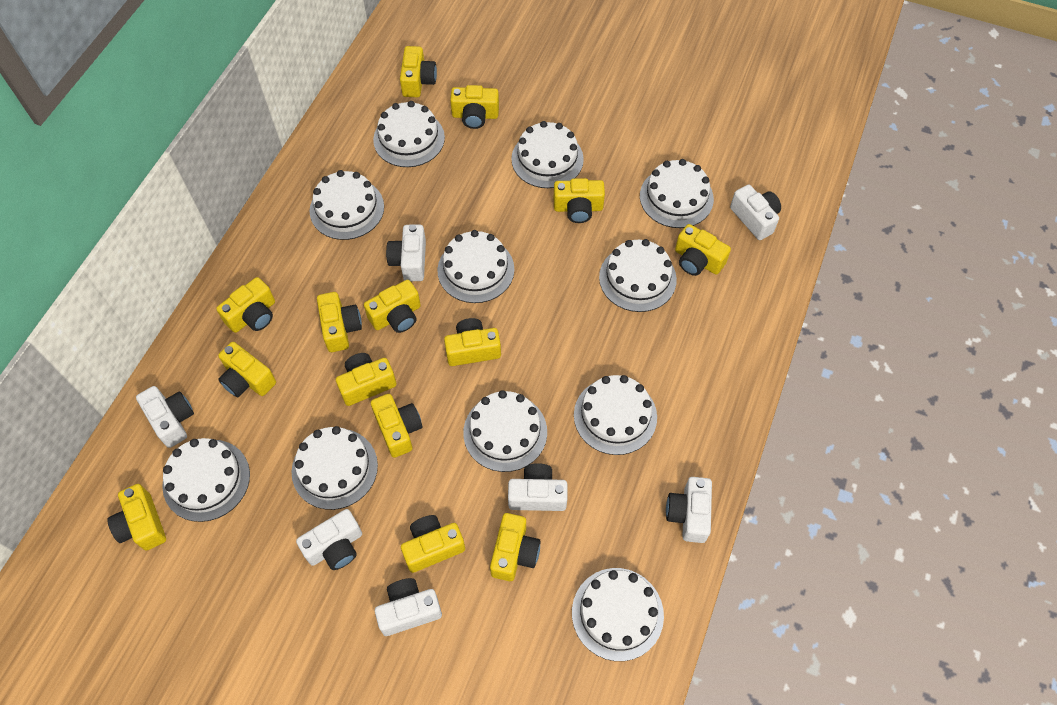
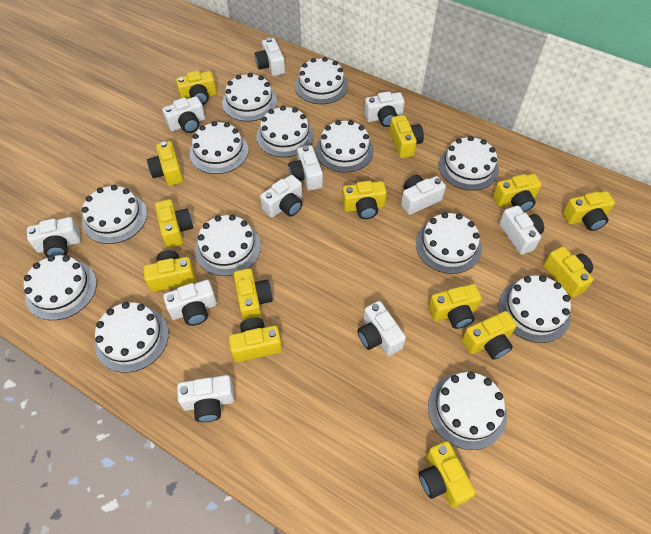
white cake: [162,438,250,522] [292,426,378,510] [310,170,384,240] [373,101,445,167] [437,230,514,303] [463,390,547,472] [511,121,584,188] [572,568,664,661] [574,375,657,455] [599,239,677,312] [640,159,714,228] = 11 -> [24,255,97,320] [82,185,147,244] [95,302,169,373] [190,121,248,174] [195,214,261,276] [222,73,277,122] [256,106,314,158] [295,57,348,104] [315,120,374,172] [416,212,482,274] [428,372,507,450] [438,136,499,191] [498,275,571,343] = 13
white camera: [136,386,194,448] [296,509,362,570] [375,578,442,636] [386,224,426,281] [508,463,568,511] [666,477,712,543] [730,185,781,240] = 7 -> [27,217,81,257] [162,96,205,133] [163,280,217,326] [177,375,235,422] [255,38,285,76] [260,175,303,218] [288,145,323,191] [358,301,406,356] [364,91,405,127] [401,175,446,215] [499,206,544,255] = 11

